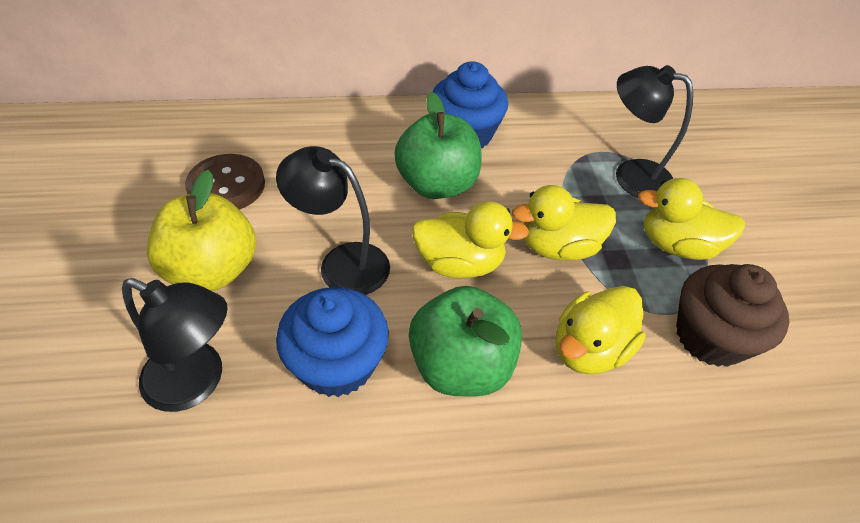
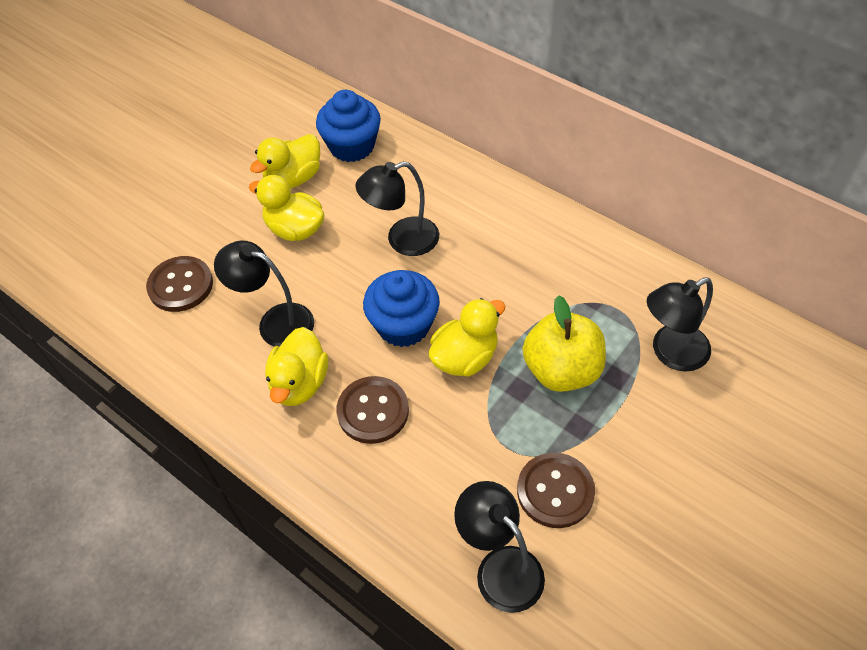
black lamp: [122,278,228,412] [276,146,390,295] [616,65,693,198] = 3 -> [214,241,314,347] [356,161,439,256] [454,481,545,613] [647,278,713,372] = 4
brown button: [185,154,265,210] = 1 -> [146,256,213,312] [337,376,409,444] [517,453,595,528] = 3
brown cupcake: [676,264,789,367] = 1 -> none = 0
green apple: [394,92,482,199] [409,286,522,396] = 2 -> none = 0

